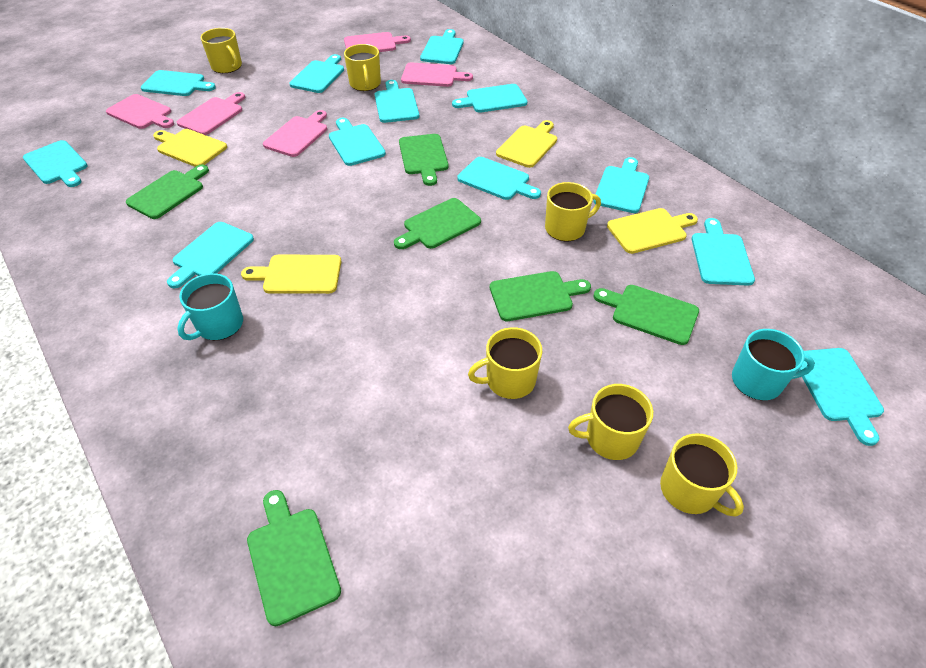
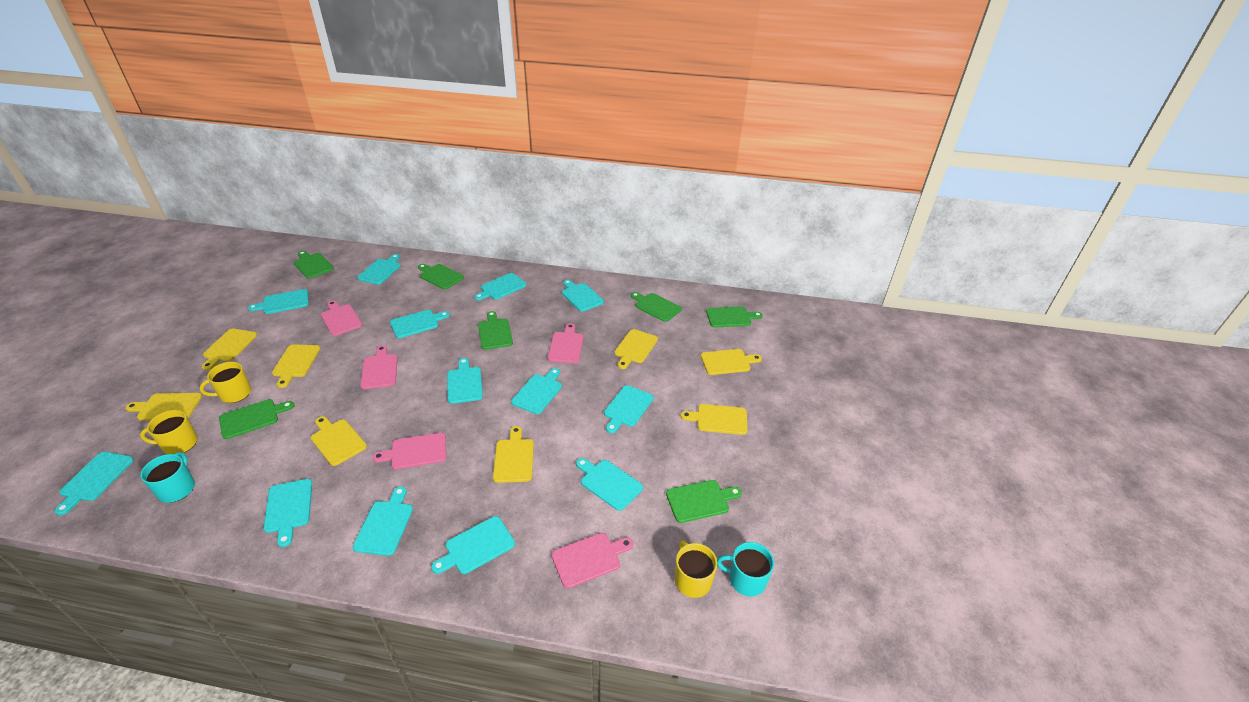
green cutting board: [126,165,209,219] [247,490,341,626] [394,198,481,249] [399,134,448,186] [490,271,591,321] [593,285,699,345] = 6 -> [219,399,295,439] [294,251,334,279] [418,264,464,290] [478,311,513,350] [631,292,682,322] [666,480,742,523] [706,306,763,328] = 7
turquoise cutting board: [23,140,88,187] [141,70,216,96] [167,222,254,288] [289,54,344,93] [329,118,386,166] [375,80,419,123] [420,29,464,64] [452,84,527,113] [457,157,541,200] [593,157,649,213] [692,218,755,286] [798,348,884,446] = 12 -> [55,452,134,515] [248,289,309,314] [263,479,312,547] [353,486,413,556] [357,254,401,285] [390,310,450,338] [431,516,515,574] [447,358,483,404] [474,273,526,300] [511,368,562,414] [562,279,604,312] [576,458,643,511] [604,385,654,433] = 13
yellow cutting board: [153,129,227,167] [241,255,341,294] [496,120,557,168] [607,208,698,254] = 4 -> [125,393,202,420] [202,328,257,370] [272,344,320,388] [311,416,367,466] [493,426,534,483] [614,329,658,369] [681,404,748,435] [701,349,762,375] = 8
yellow mug: [201,28,242,73] [344,44,381,91] [468,327,542,399] [545,182,601,241] [568,384,653,460] [660,433,744,516] = 6 -> [140,410,198,454] [199,362,251,403] [675,540,717,598] = 3

